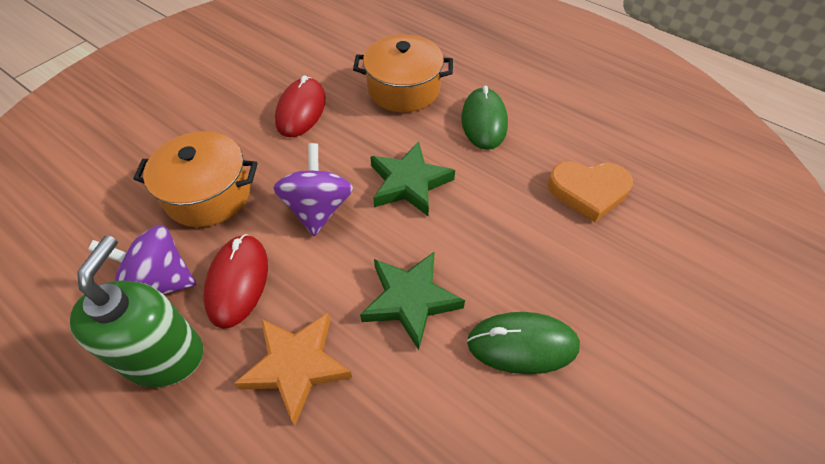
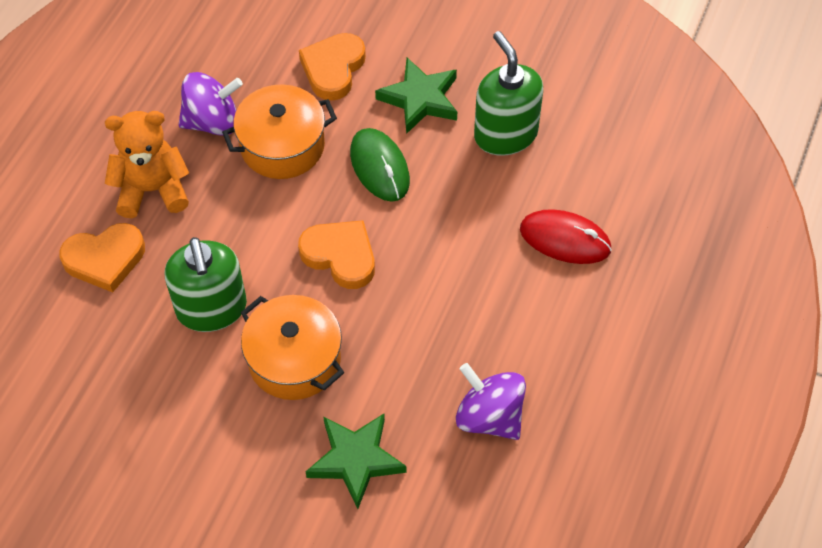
green mouse: [461,85,508,150] [467,312,580,374] = 2 -> [350,128,410,202] = 1
green soap dispenser: [70,235,203,387] = 1 -> [164,237,247,332] [474,31,543,156] = 2
orange heart: [548,161,633,222] = 1 -> [59,223,145,292] [298,220,375,289] [299,33,366,101] = 3
orange star: [234,313,352,425] = 1 -> none = 0
orange teddy bear: none = 0 -> [105,111,189,218] = 1
red mouse: [203,234,268,329] [275,75,326,137] = 2 -> [520,209,612,264] = 1

